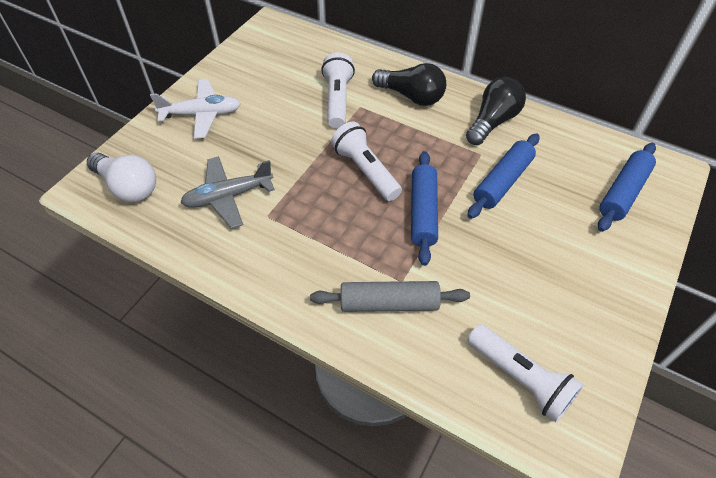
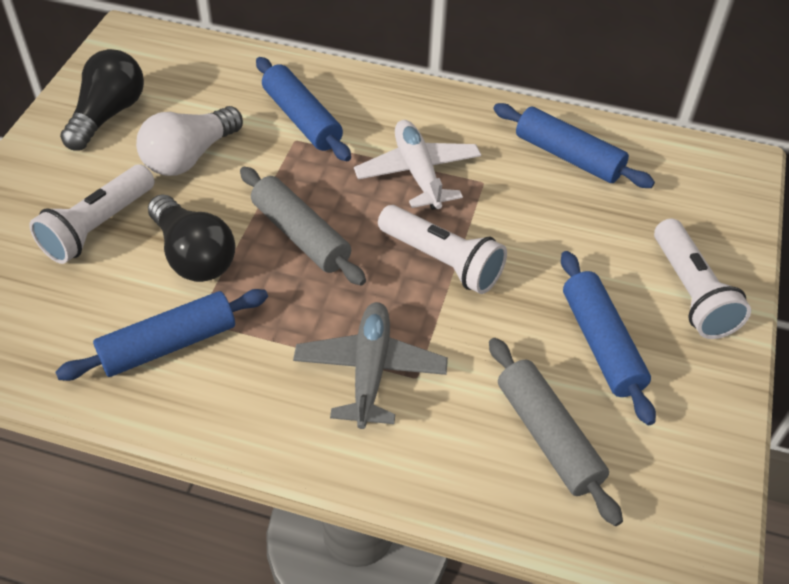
blue rolling pin: [411,151,438,266] [467,133,539,219] [598,143,656,232] = 3 -> [55,289,268,381] [256,57,351,161] [493,103,655,188] [561,251,656,425] = 4
grey rolling pin: [310,281,470,312] = 1 -> [240,167,366,286] [489,338,623,526] = 2

